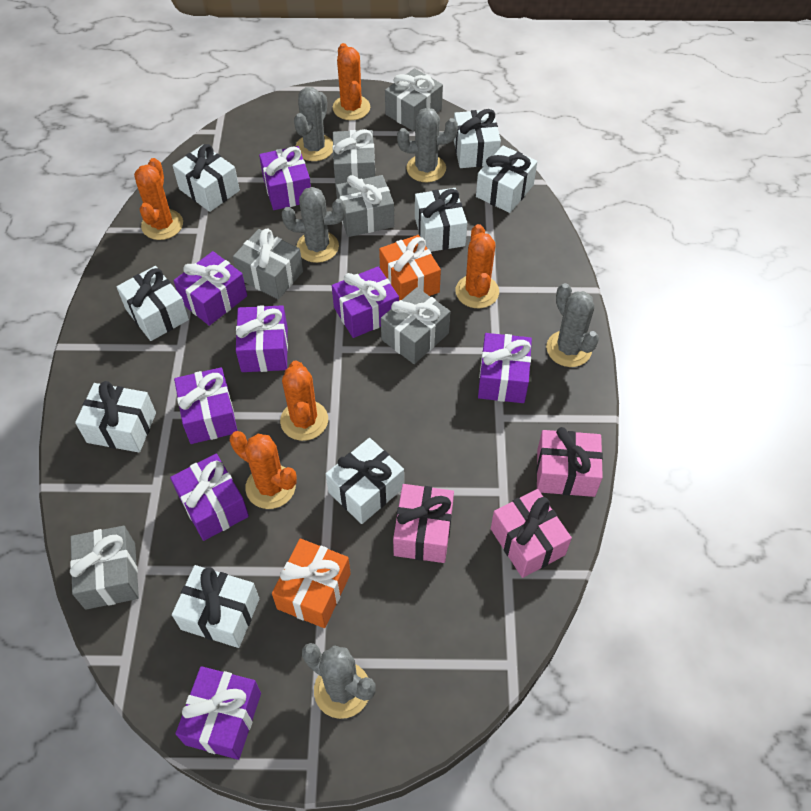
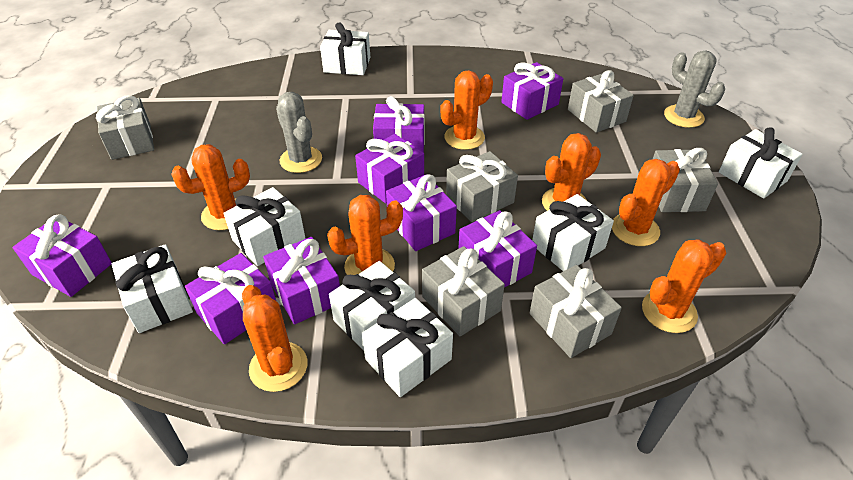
grey cactus: [282,187,346,263] [294,87,333,161] [302,643,376,719] [397,108,458,182] [546,283,599,367] = 5 -> [276,92,322,173] [664,51,725,128] = 2
orange cactus: [134,158,183,240] [230,431,297,509] [280,360,328,441] [333,43,370,120] [455,224,499,308] = 5 -> [171,144,250,230] [242,285,307,392] [327,195,403,275] [441,70,493,150] [542,133,601,211] [612,159,680,246] [642,239,726,333] = 7
orange gift: [272,539,351,628] [379,235,441,301] = 2 -> none = 0
pink gift: [393,484,454,563] [491,489,572,578] [536,427,603,497] = 3 -> none = 0
white gift: [75,381,156,452] [117,266,189,341] [172,144,240,212] [172,565,259,648] [326,438,404,524] [415,188,467,252] [454,109,501,168] [476,145,537,213] = 8 -> [112,244,193,333] [224,187,305,266] [320,22,370,75] [329,261,415,350] [362,298,453,397] [532,194,614,271] [719,127,803,199] = 7

